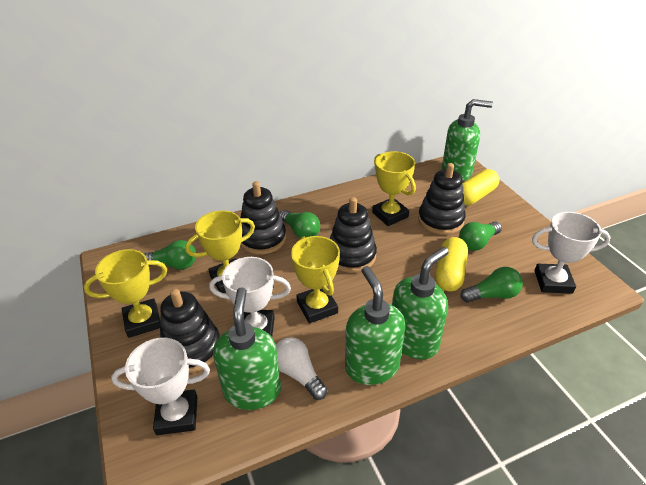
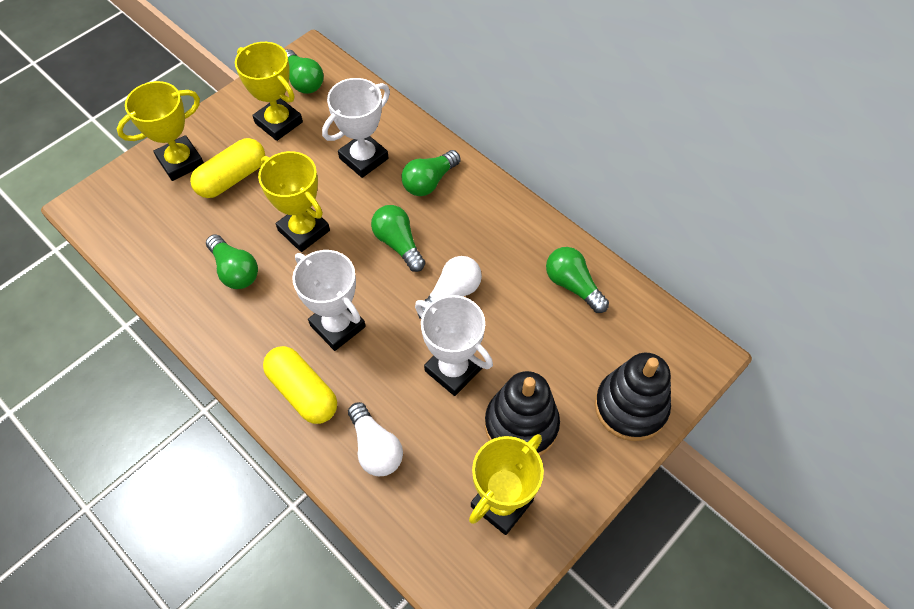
black stacking toy: [160,289,220,373] [241,181,286,255] [330,197,377,273] [418,163,466,235] = 4 -> [485,371,560,456] [595,353,671,441] = 2
green light bulb: [143,240,196,270] [279,210,320,238] [459,222,502,251] [461,267,523,303] = 4 -> [206,234,258,289] [285,49,324,94] [371,205,425,272] [401,150,461,196] [546,247,609,313] = 5
green soap dispenser: [213,287,281,410] [345,266,405,385] [392,247,449,360] [442,99,493,181] = 4 -> none = 0
white light bulb: [276,337,327,400] = 1 -> [348,402,403,476] [417,256,482,319] = 2

